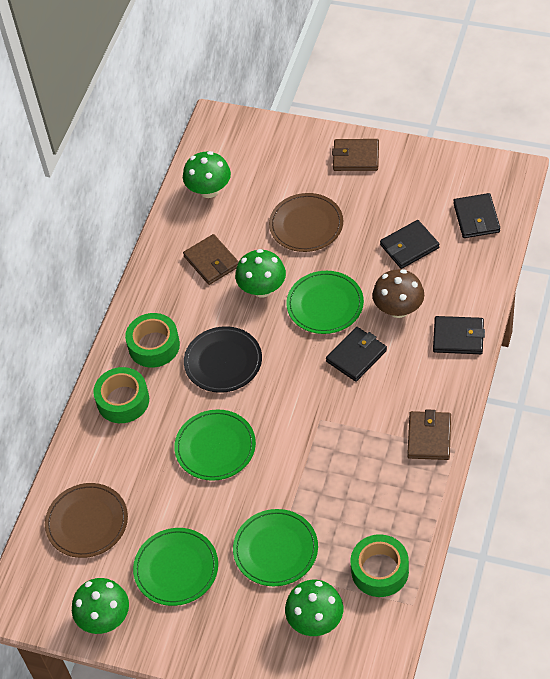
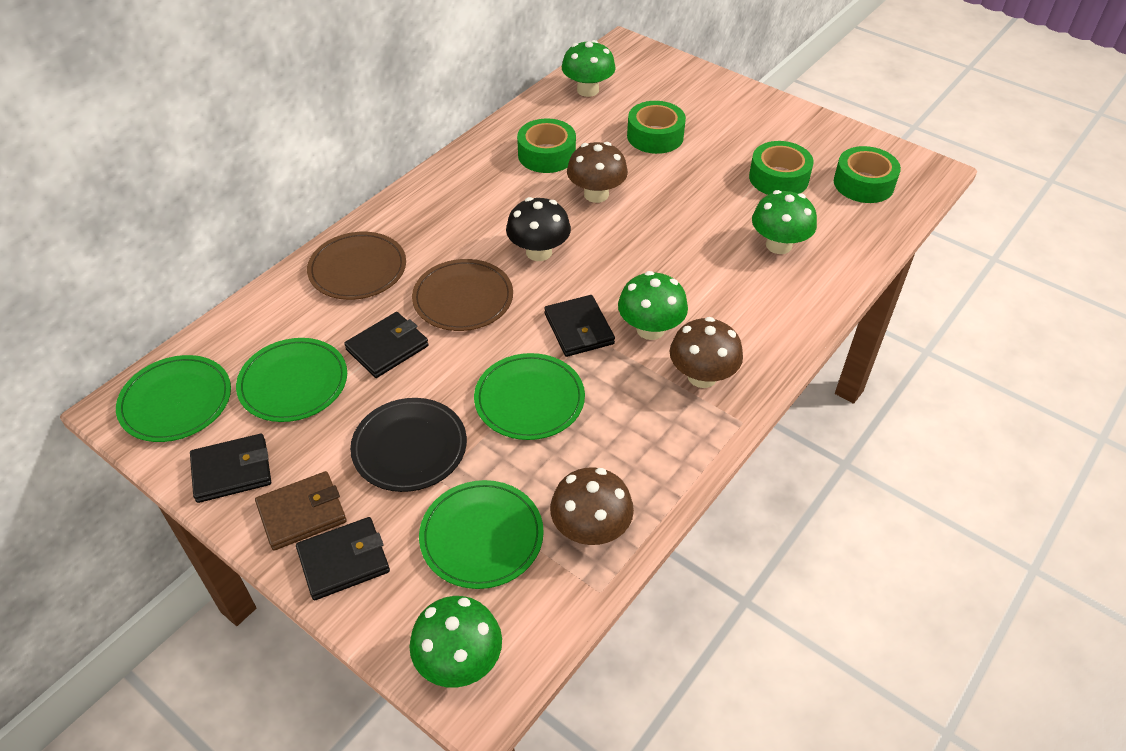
black mushroom: none = 0 -> [506,197,571,261] = 1
brown mushroom: [372,269,424,318] = 1 -> [550,467,634,545] [567,142,628,203] [670,317,743,388] = 3
brown wallet: [183,234,239,285] [332,139,379,171] [407,409,451,460] = 3 -> [255,471,347,551] = 1
green tape: [93,367,149,423] [125,313,180,368] [351,534,409,597] = 3 -> [517,118,576,173] [627,101,686,154] [749,141,813,195] [834,146,901,203] = 4

